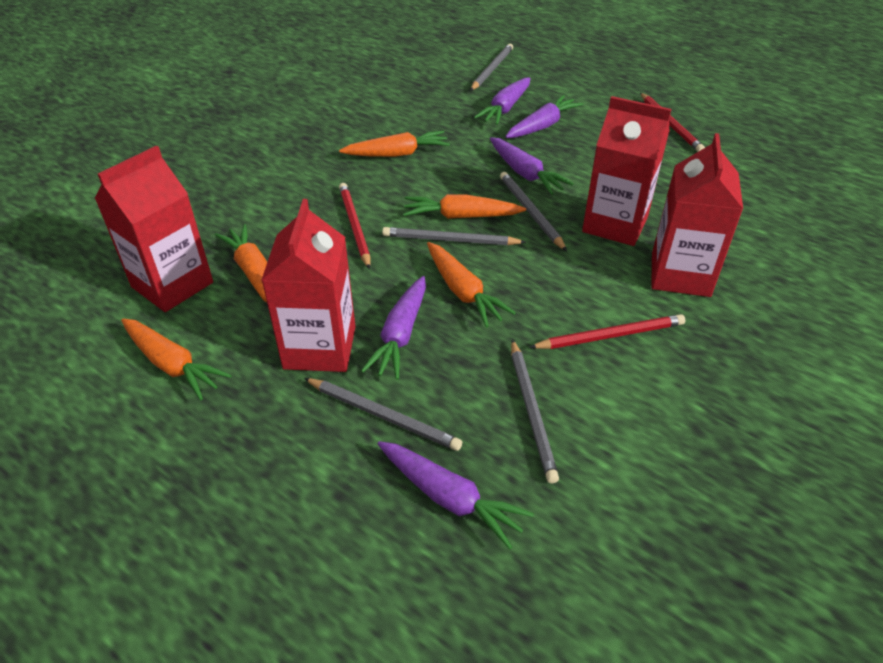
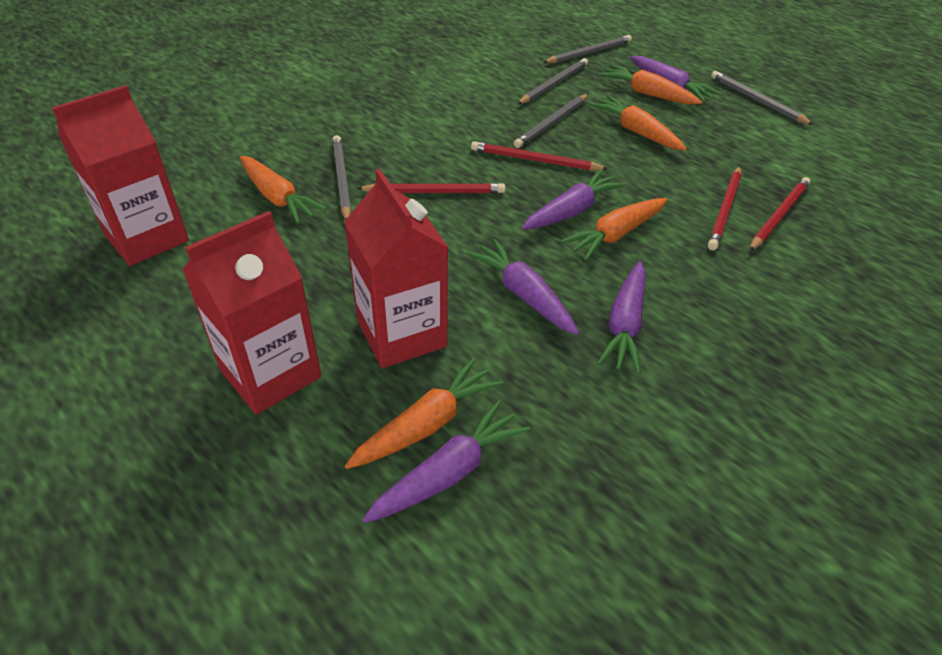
red carton: [95,145,213,312] [262,199,356,372] [582,96,671,246] [651,133,743,297] = 4 -> [52,85,189,266] [182,211,321,415] [344,169,449,368] = 3
red pencil: [339,183,370,269] [529,314,685,349] [640,93,705,152] = 3 -> [356,183,505,193] [471,141,608,171] [708,166,742,250] [749,177,811,251] = 4

